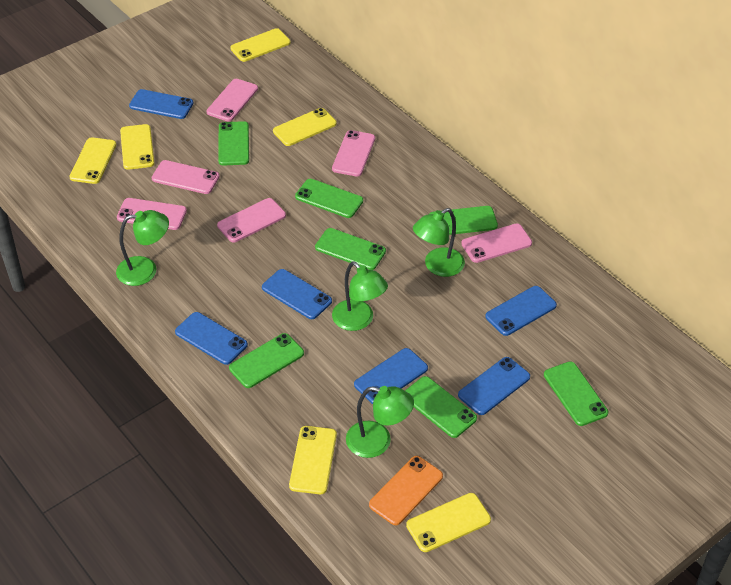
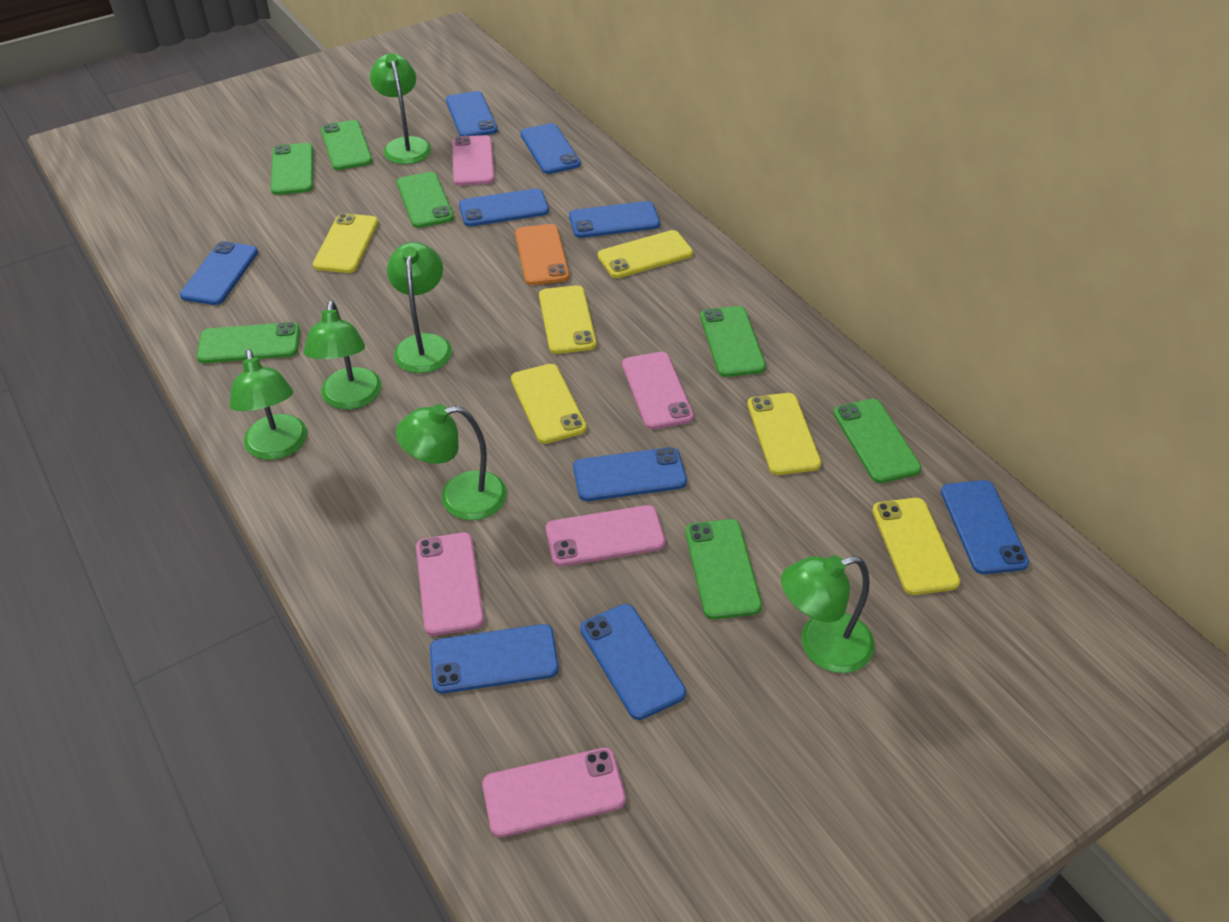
blue phone: [129,89,193,119] [175,312,248,365] [262,269,332,319] [354,348,428,404] [458,357,530,415] [485,286,557,336] = 6 -> [180,241,258,305] [430,624,559,694] [446,91,498,136] [459,188,549,226] [520,123,581,174] [569,201,660,238] [573,447,687,501] [580,604,686,720] [941,480,1029,574] = 9
green lamp: [116,210,169,286] [332,262,388,331] [346,386,414,458] [413,208,465,277] = 4 -> [230,349,307,460] [304,300,382,409] [370,53,431,164] [387,242,452,373] [396,404,507,520] [781,555,875,673] = 6
pink phone: [117,198,187,230] [152,160,220,194] [206,79,258,121] [217,198,286,242] [332,130,375,177] [461,223,532,263] = 6 -> [416,532,484,636] [452,135,495,186] [482,748,626,837] [546,505,665,566] [622,352,694,430] = 5

